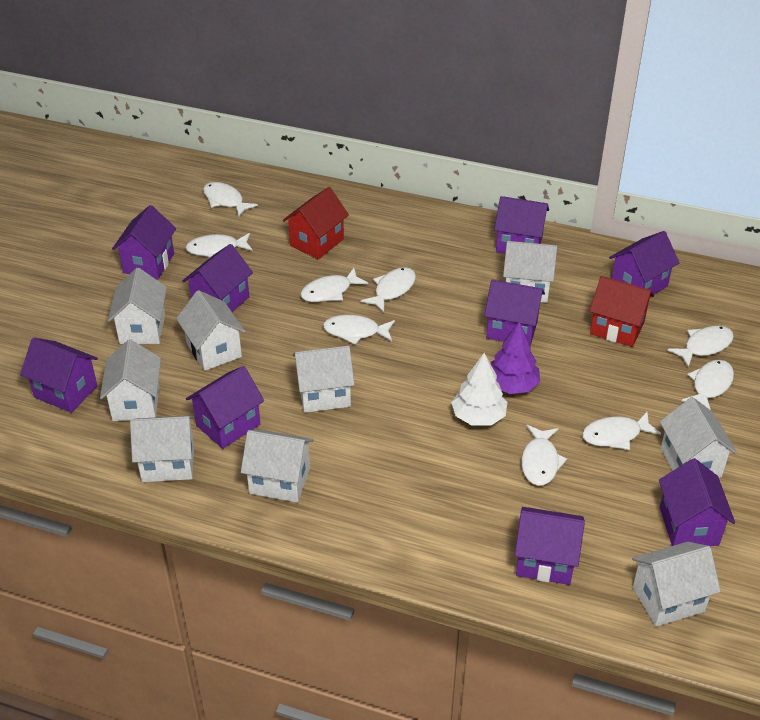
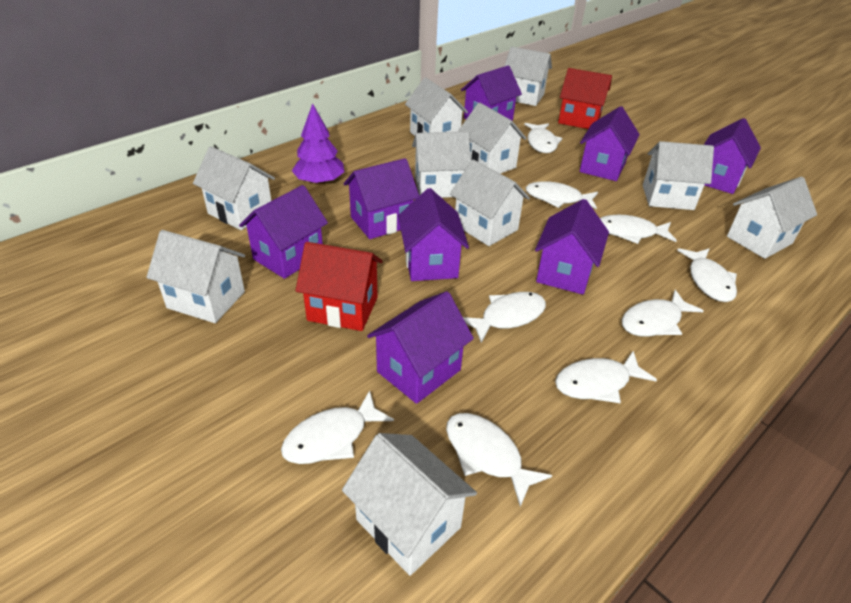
purple house: [20,338,98,413] [112,205,176,279] [182,244,253,312] [186,366,264,449] [484,279,545,346] [494,196,549,254] [515,507,585,585] [609,231,679,297] [659,458,735,546] = 9 -> [239,185,328,279] [343,158,419,239] [367,291,474,404] [398,188,469,281] [461,66,522,121] [535,199,609,295] [580,106,640,181] [704,118,761,194] = 8
white house: [100,339,161,421] [108,268,167,344] [130,415,194,482] [176,290,246,371] [241,429,314,502] [293,346,355,413] [503,241,557,303] [632,542,721,627] [660,397,737,478] = 9 -> [146,230,245,323] [193,146,275,230] [342,433,477,576] [405,78,468,136] [412,131,471,198] [450,159,530,246] [458,103,527,174] [504,47,552,106] [643,141,714,210] [727,177,817,259] = 10
white tree: [451,353,507,426] = 1 -> none = 0

